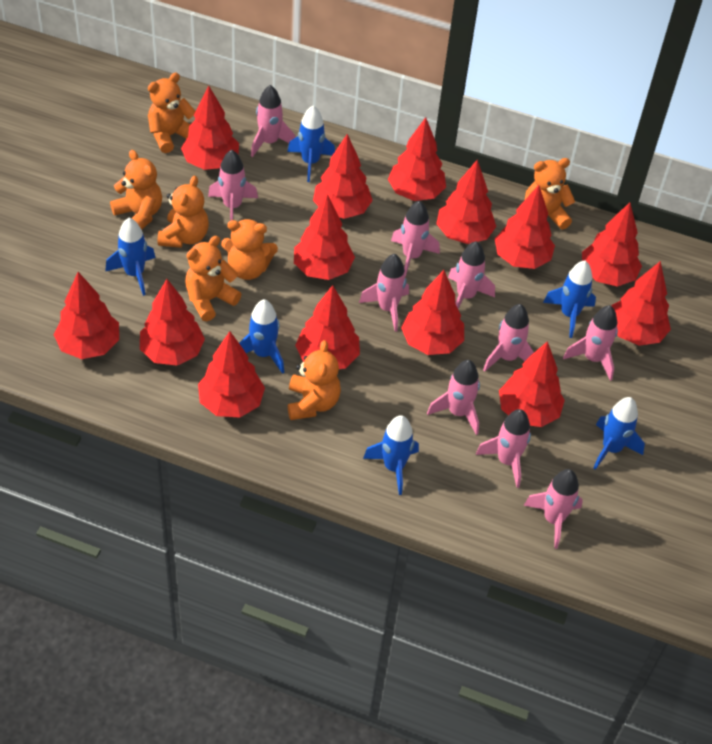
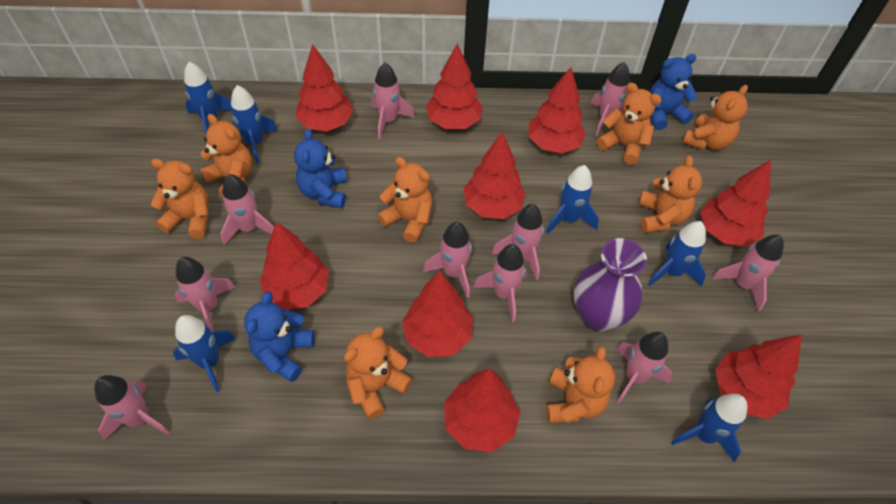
blue teddy bear: none = 0 -> [244,291,315,382] [294,129,347,208] [649,54,698,130] = 3
orange teddy bear: [110,150,162,230] [148,73,195,153] [158,176,209,248] [185,236,241,321] [221,219,278,280] [288,340,341,420] [525,158,575,229] = 7 -> [151,158,209,239] [200,114,252,196] [344,327,412,419] [377,157,433,243] [546,346,615,423] [597,82,661,165] [638,155,702,233] [682,85,748,150] = 8
purple vase: none = 0 -> [574,238,647,332] = 1
red tree: [54,272,119,359] [140,279,205,366] [181,85,239,170] [198,331,265,418] [294,194,355,280] [295,285,360,369] [313,134,373,219] [388,117,446,201] [401,270,464,355] [436,160,496,244] [495,185,555,269] [499,341,565,427] [582,202,642,287] [612,261,671,346] = 14 -> [260,221,329,310] [296,44,353,132] [402,271,473,357] [426,43,482,129] [444,368,520,452] [463,131,526,219] [529,67,586,154] [700,160,771,247] [715,334,802,419] = 9

